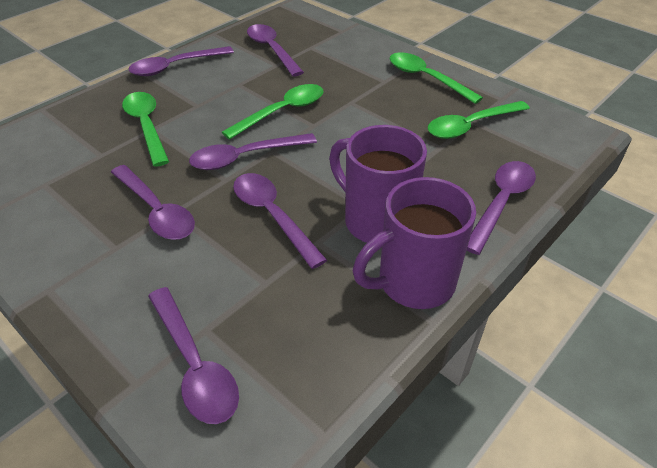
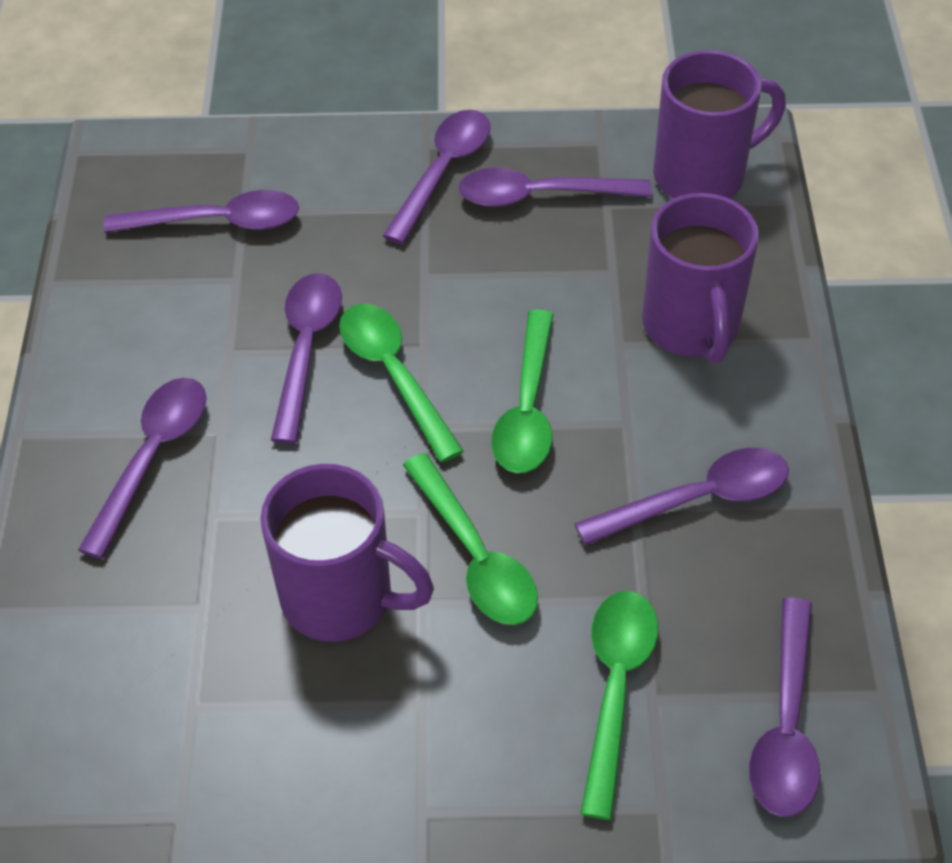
purple mug: [329,125,427,243] [353,177,476,309] = 2 -> [260,464,434,642] [642,193,759,364] [653,50,786,198] = 3

